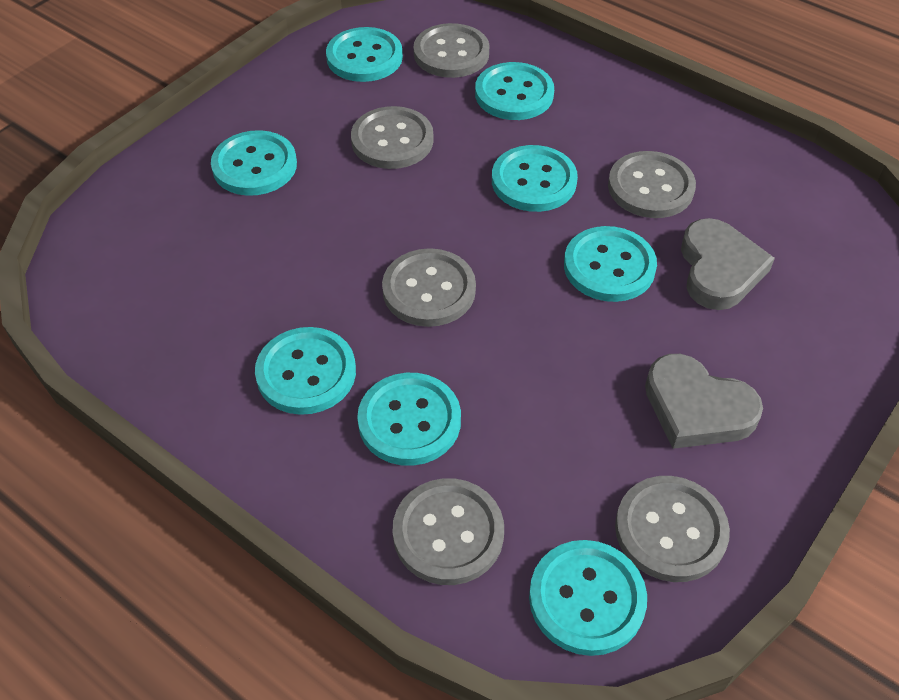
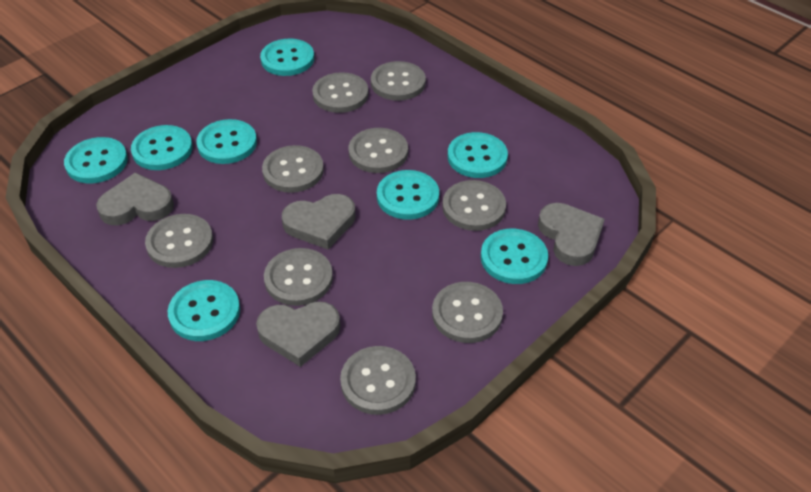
grey button: [351,106,434,169] [382,248,476,327] [392,478,504,585] [413,23,489,78] [608,151,696,218] [615,476,730,582] = 6 -> [145,214,213,268] [262,145,324,193] [264,248,333,306] [312,72,368,113] [340,346,416,415] [349,128,408,173] [371,61,426,101] [432,282,503,343] [442,180,506,231] = 9
grey heart: [645,354,763,449] [681,218,775,310] = 2 -> [96,173,174,225] [256,301,341,367] [282,194,356,249] [538,203,605,266] = 4

